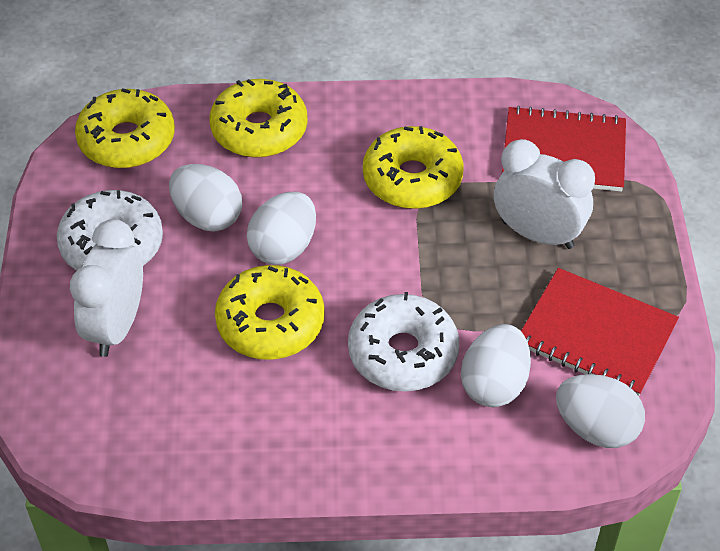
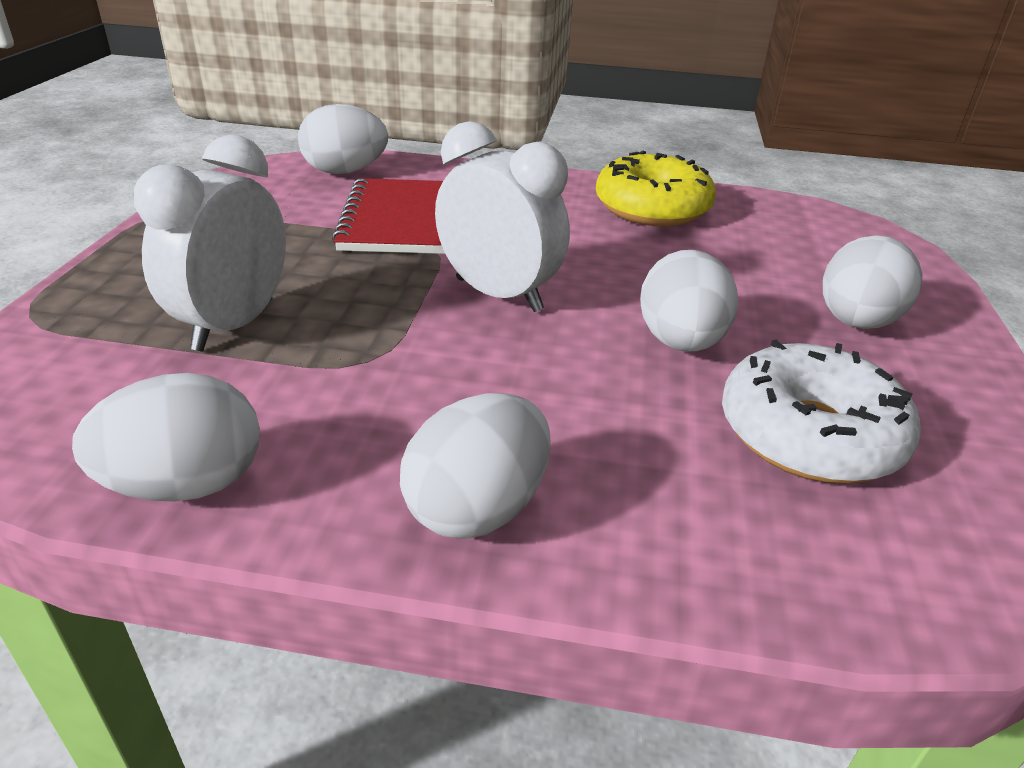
red notebook: [502,106,626,192] [521,268,679,397] = 2 -> [332,178,445,254] = 1
white donut: [57,190,163,271] [348,292,459,392] = 2 -> [722,340,921,483] = 1
white egg: [169,164,242,231] [247,192,316,265] [461,324,531,407] [556,374,645,448] = 4 -> [72,373,260,502] [298,104,388,174] [400,393,551,539] [640,250,738,352] [823,235,922,329] = 5
yellow donut: [75,88,175,168] [210,79,307,158] [215,265,325,360] [363,126,464,209] = 4 -> [596,151,716,227] = 1

